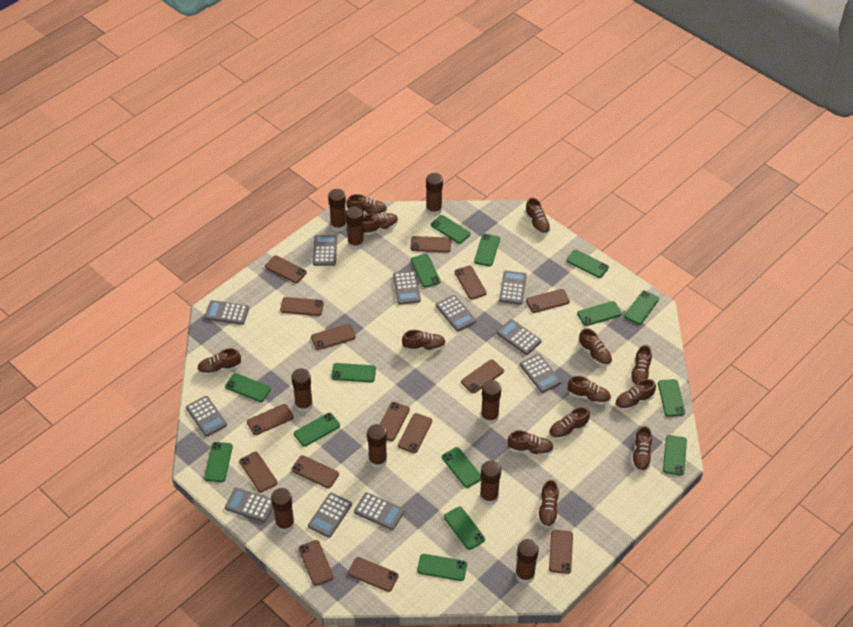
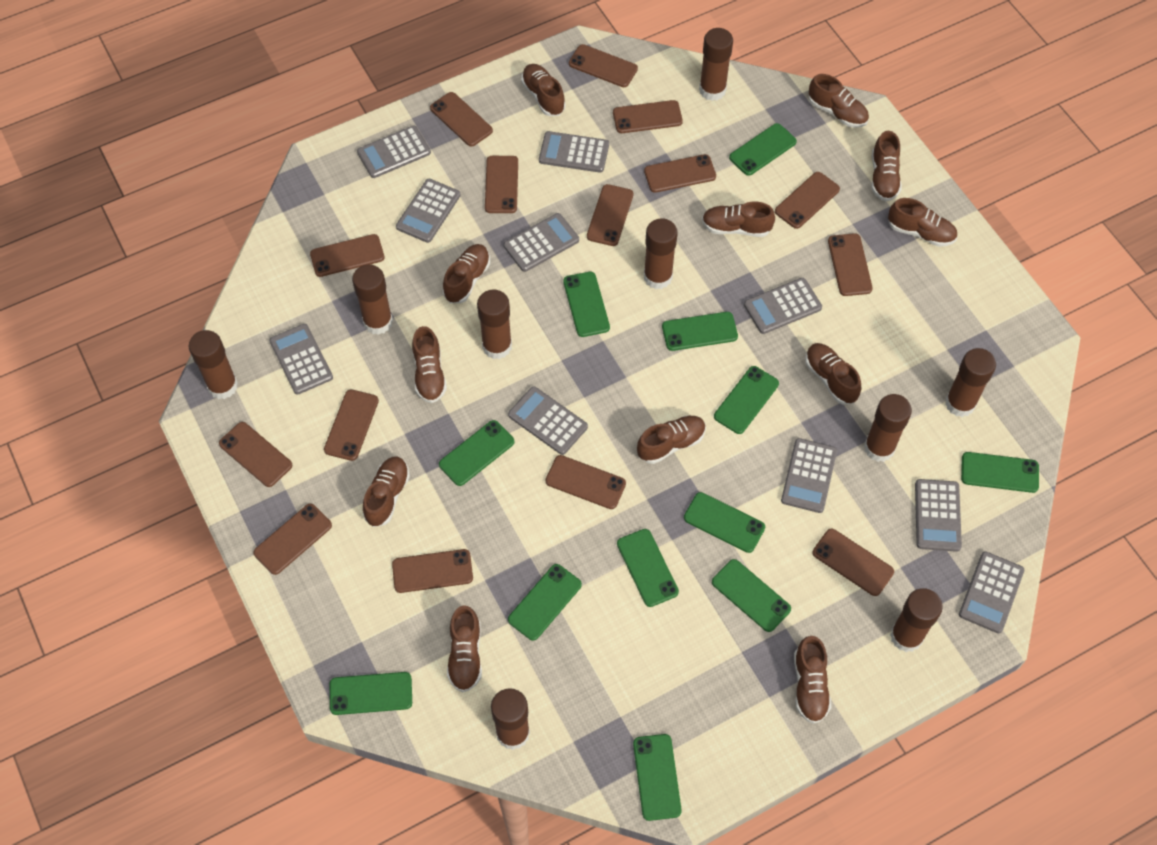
brown shoe: [197,348,241,376] [347,194,387,214] [363,213,398,235] [402,330,446,351] [508,430,554,456] [525,197,551,235] [538,480,559,528] [549,407,590,440] [568,376,611,405] [579,328,612,366] [615,379,656,411] [630,345,652,386] [632,426,652,472] = 13 -> [363,457,410,527] [412,326,447,403] [443,244,490,303] [447,605,482,692] [521,64,566,116] [637,416,706,464] [702,202,775,237] [794,636,831,724] [805,343,861,404] [809,74,869,128] [871,131,901,201] [888,198,957,247] = 12
green phone: [204,442,233,482] [225,373,271,402] [294,413,340,447] [331,363,376,382] [411,254,441,288] [417,554,467,581] [431,215,471,244] [442,447,481,488] [444,507,485,550] [474,234,500,266] [566,250,609,278] [577,301,621,326] [624,291,659,325] [658,379,685,417] [663,435,687,476] = 15 -> [330,672,412,715] [439,420,515,486] [508,564,582,641] [563,272,610,337] [617,529,679,607] [633,734,682,821] [662,312,738,351] [684,492,765,553] [712,559,791,632] [714,366,779,434] [729,123,797,176] [961,452,1039,493] = 12
grey calculator: [186,396,227,437] [205,300,249,325] [225,488,273,522] [308,493,352,538] [313,235,337,266] [354,492,404,530] [393,271,421,305] [436,295,476,332] [496,319,541,355] [499,271,527,305] [520,354,561,393] = 11 -> [269,324,333,395] [357,126,431,178] [396,179,461,243] [504,213,579,272] [508,386,588,455] [539,131,609,173] [744,278,822,334] [781,438,837,513] [915,479,962,552] [959,551,1024,634] = 10

